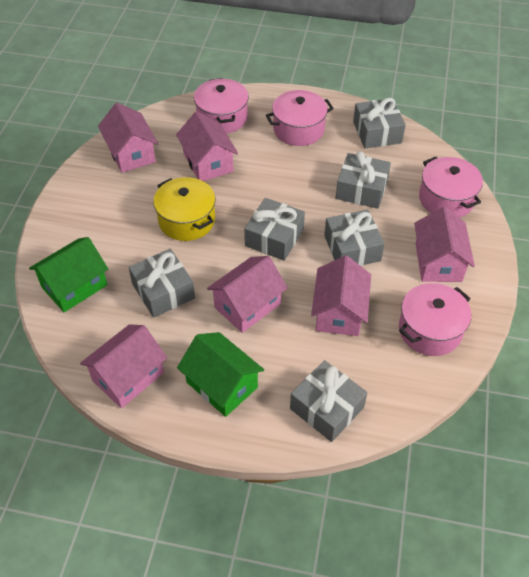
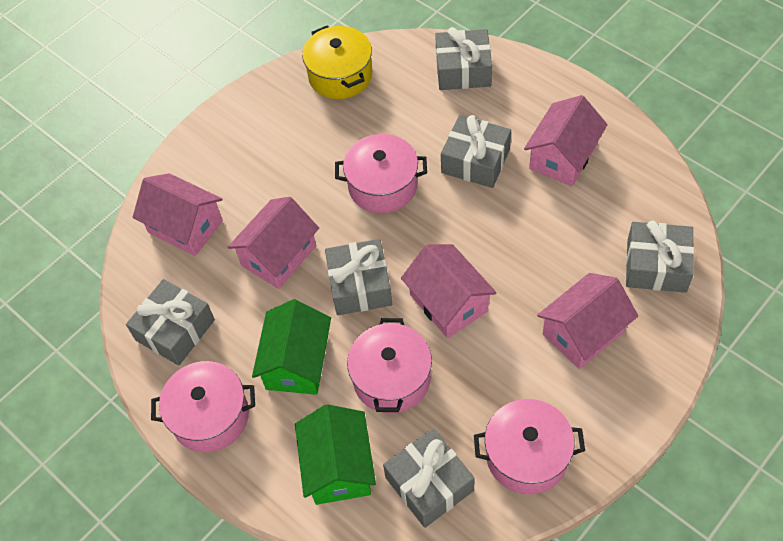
pink house: [80,324,167,408] [98,103,158,173] [176,111,238,181] [207,256,288,333] [311,255,371,336] [414,207,475,282] = 6 -> [133,173,223,256] [228,197,319,289] [401,244,497,338] [524,95,608,186] [537,273,638,369] = 5

